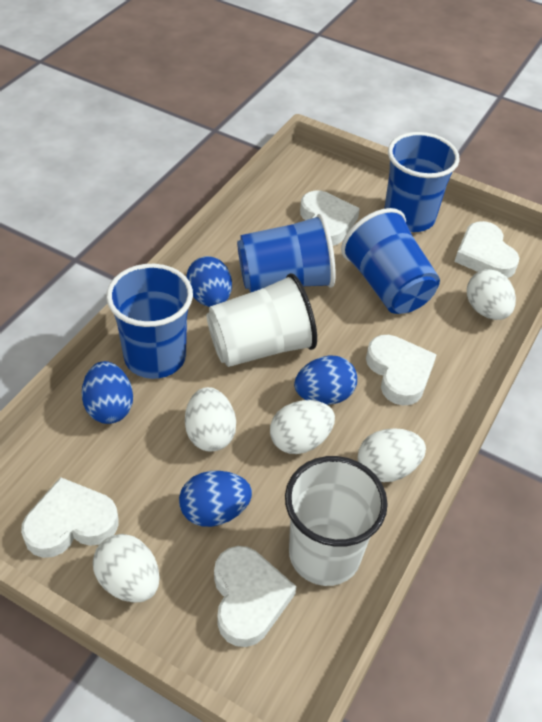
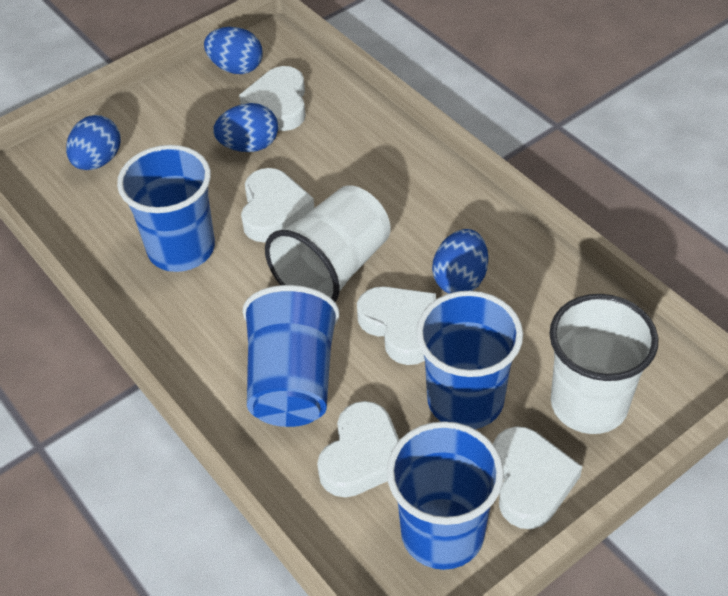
white egg: [93,534,160,603] [185,387,236,452] [270,400,335,454] [358,428,426,482] [467,269,516,320] = 5 -> none = 0

